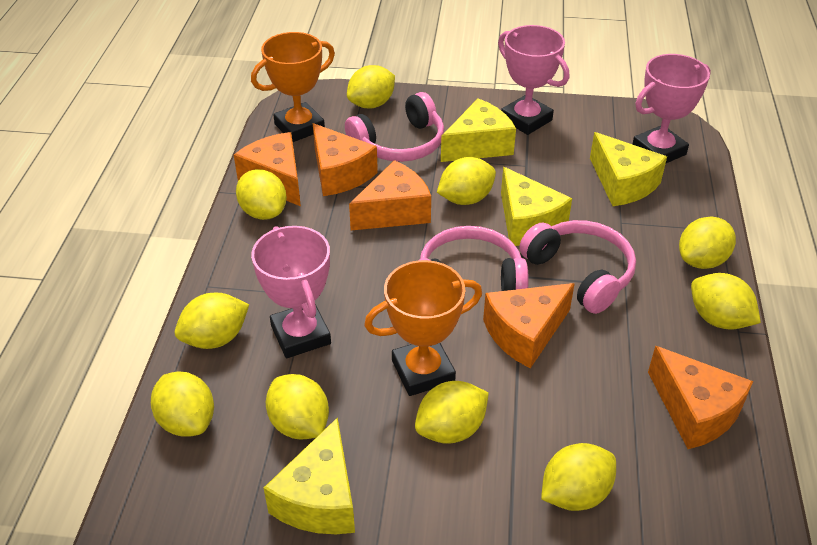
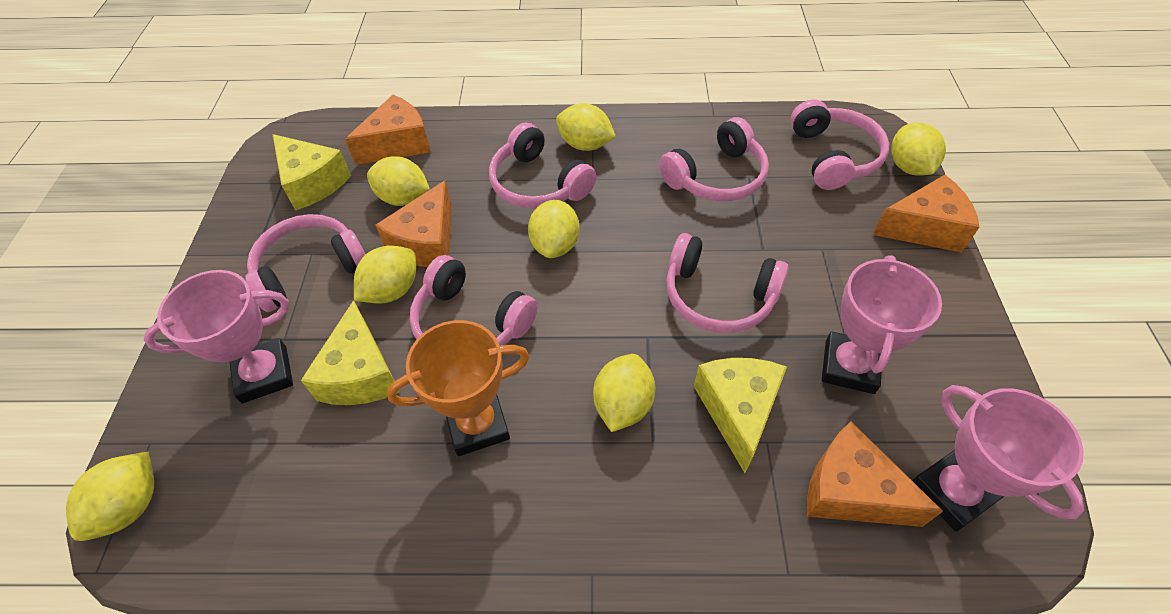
orange cheese: [234,132,301,206] [313,123,378,196] [349,160,431,230] [483,283,575,368] [648,346,753,449] = 5 -> [345,95,431,165] [375,181,452,267] [807,422,943,527] [872,175,979,253] = 4
orange trophy: [251,32,335,142] [364,260,482,396] = 2 -> [387,320,530,456] = 1
pink headphones: [345,92,444,162] [420,226,529,291] [519,220,636,314] = 3 -> [245,214,366,312] [410,255,538,346] [489,123,596,209] [659,117,769,201] [666,233,789,333] [790,99,889,190] = 6
yellow cheese: [264,417,355,534] [441,98,516,162] [501,167,572,246] [590,132,667,206] = 4 -> [273,134,351,211] [301,300,400,405] [694,358,787,473] = 3
yellow lemon: [151,371,214,437] [175,293,249,349] [236,169,287,220] [266,374,329,439] [347,65,395,109] [415,381,489,444] [437,157,496,205] [541,443,616,511] [679,217,736,269] [691,273,761,330] = 10 -> [66,452,154,541] [354,246,416,303] [367,157,430,206] [528,200,580,258] [556,103,616,151] [593,354,655,432] [891,123,946,176] = 7

